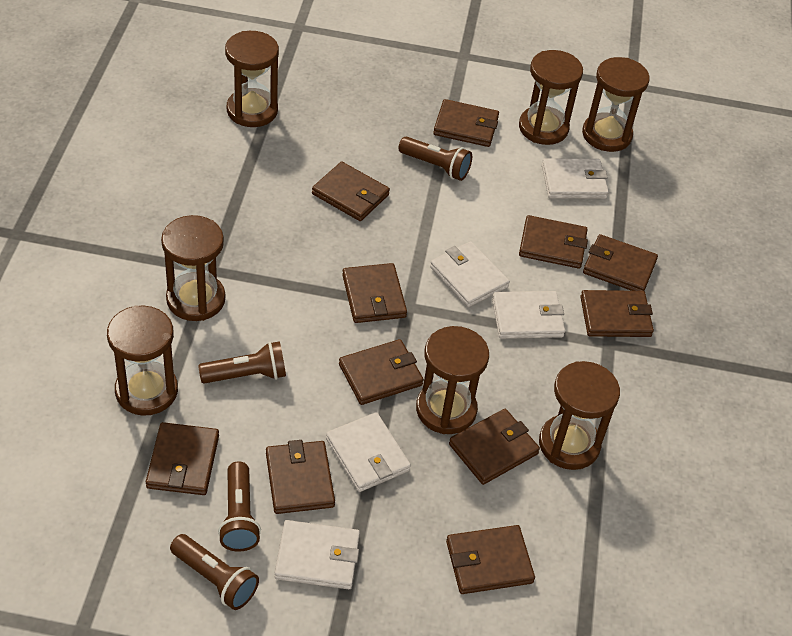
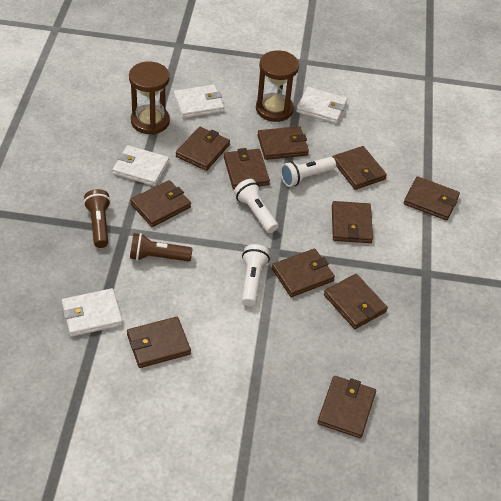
brown flashlight: [170,534,259,610] [198,341,286,383] [218,461,261,552] [398,136,472,181] = 4 -> [84,189,111,248] [130,233,193,262] = 2
brown hourglass: [107,305,178,416] [161,215,225,321] [225,31,279,127] [416,326,489,434] [519,50,583,145] [539,361,620,470] [582,57,650,152] = 7 -> [129,62,170,135] [256,50,299,122] = 2
white flashlight: none = 0 -> [234,179,278,233] [242,244,270,306] [280,157,336,187] = 3
white wallet: [274,520,360,589] [326,412,411,492] [430,241,510,307] [492,291,565,339] [542,158,609,199] = 5 -> [62,288,123,337] [112,145,169,186] [174,85,224,118] [296,87,347,124] = 4

